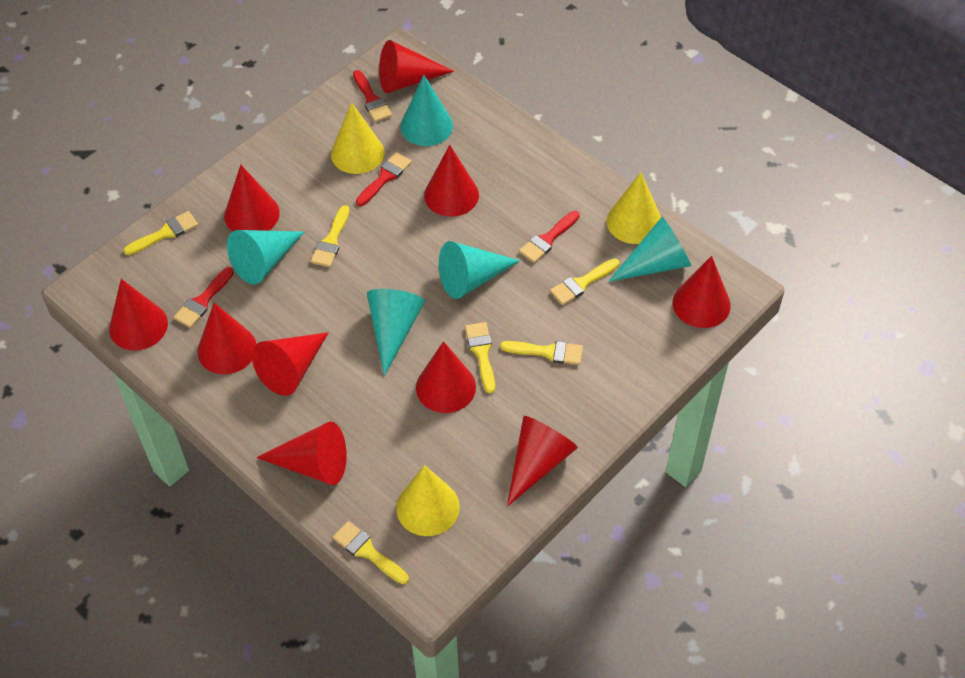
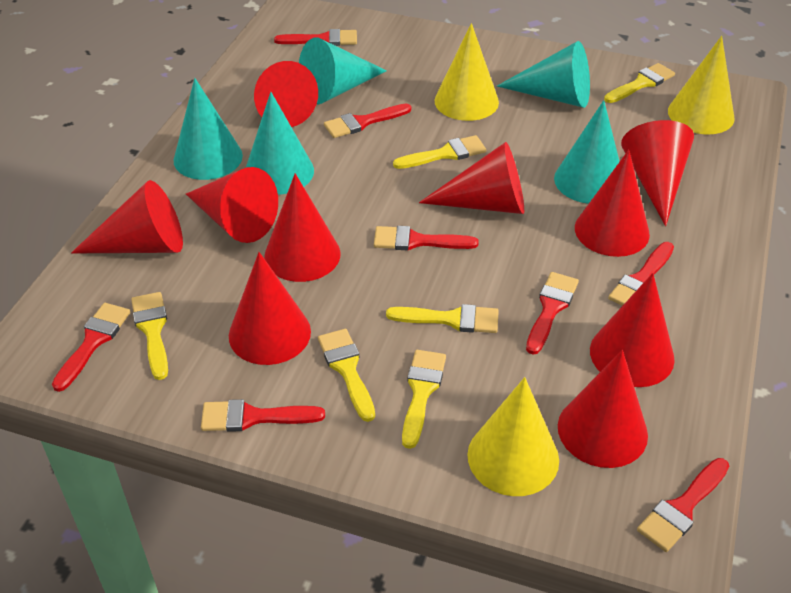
red brush: [173,267,234,328] [353,70,392,122] [356,152,412,206] [519,211,580,263] = 4 -> [52,303,130,392] [201,399,325,432] [274,29,357,46] [324,104,411,138] [374,226,479,250] [526,272,579,355] [608,242,674,306] [637,458,729,552] = 8

